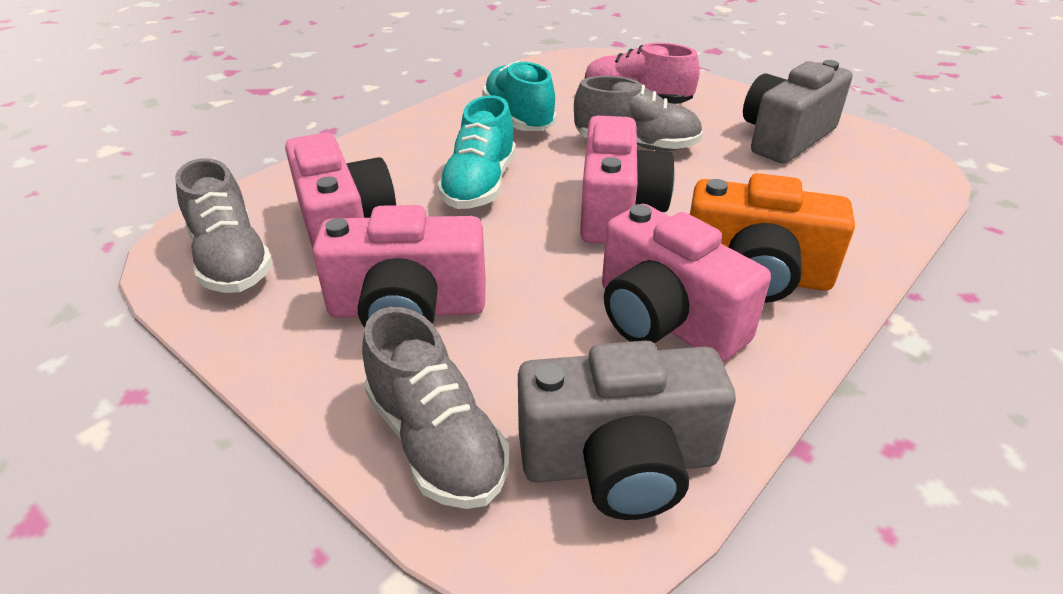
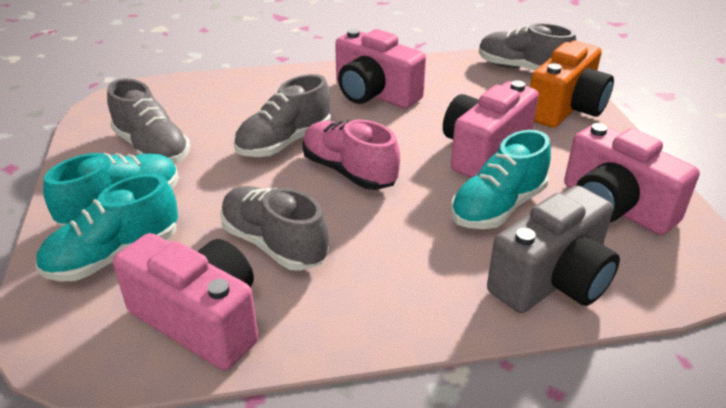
grey camera: [518,341,736,520] [743,60,853,163] = 2 -> [487,186,620,313] = 1
grey shoe: [175,158,273,293] [362,307,510,509] [574,76,703,151] = 3 -> [107,78,190,164] [220,186,329,271] [234,74,331,157] [479,23,577,71] = 4
turquoise shoe: [437,95,516,209] [482,61,557,131] = 2 -> [36,174,178,282] [43,153,179,226] [451,130,551,229] = 3

